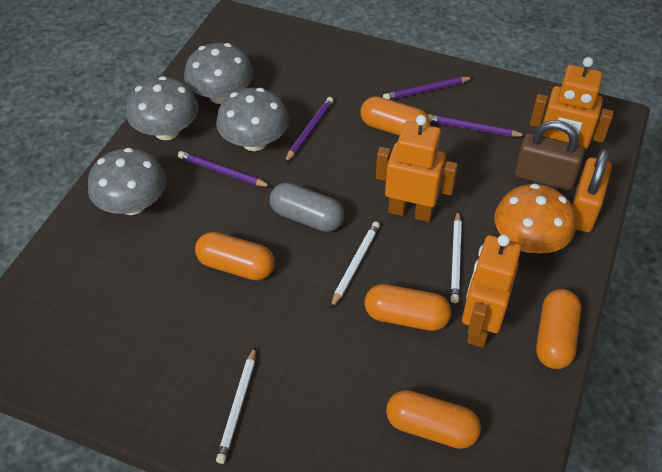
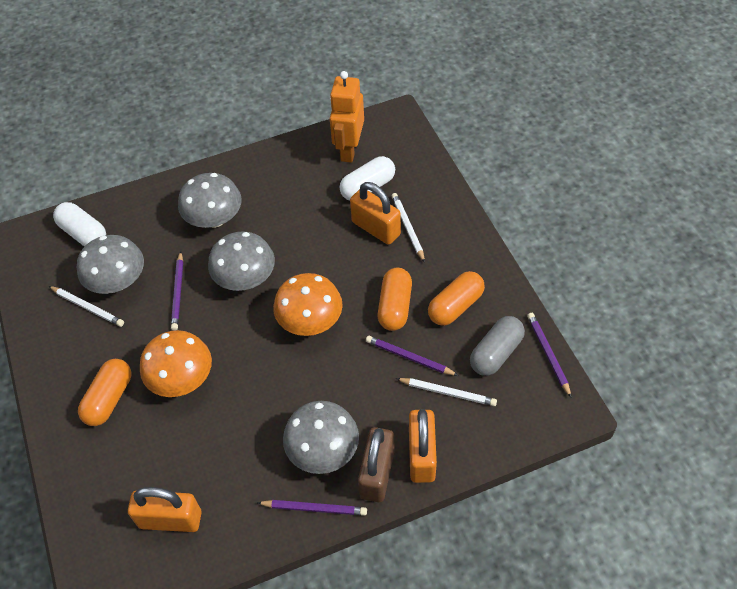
orange capsule: [195,232,275,280] [360,96,430,136] [364,284,451,331] [386,390,481,449] [536,289,581,369] = 5 -> [78,359,131,426] [378,268,412,331] [428,271,485,326] = 3
orange mushroom: [494,184,576,253] = 1 -> [140,330,212,397] [273,273,343,336] = 2
orange padlock: [572,149,612,232] = 1 -> [128,487,202,532] [350,182,401,245] [409,409,437,483] = 3
orange robot: [376,115,458,222] [462,234,522,348] [530,57,614,149] = 3 -> [330,71,364,163] = 1
white capsule: none = 0 -> [53,202,106,246] [340,156,395,201] = 2

